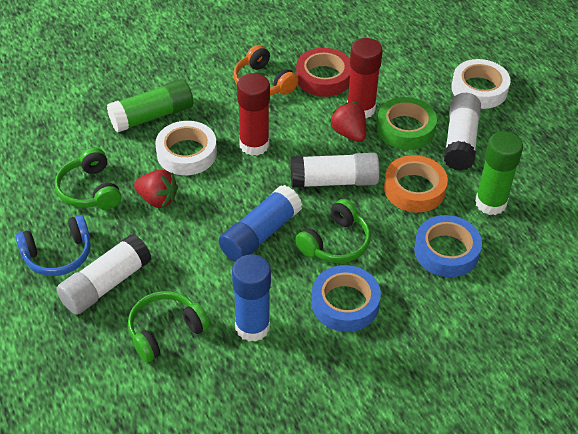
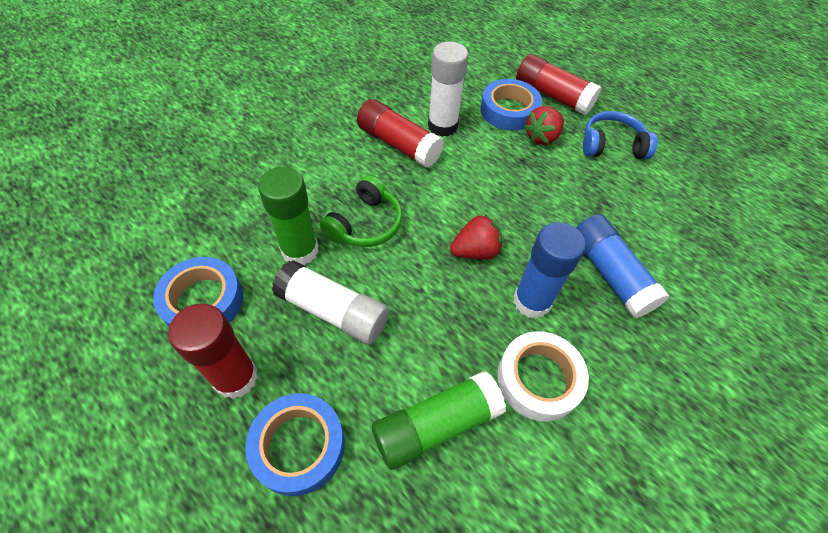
blue tape: [312,265,381,332] [414,215,482,277] = 2 -> [153,257,243,327] [245,393,345,496] [480,79,542,131] = 3
green headphones: [55,148,121,209] [128,291,210,362] [295,199,371,263] = 3 -> [320,175,402,247] = 1
green tape: [377,97,437,150] = 1 -> none = 0
orange headphones: [233,45,298,95] = 1 -> none = 0
orange tape: [384,155,448,213] = 1 -> none = 0
red glue stick: [237,73,270,156] [347,38,383,119] = 2 -> [168,303,258,399] [357,99,444,168] [516,54,601,115] = 3
red tape: [296,48,351,97] = 1 -> none = 0
white glue stick: [56,234,152,315] [291,153,380,188] [444,93,481,171] = 3 -> [272,260,389,344] [428,42,469,137] = 2
white tape: [155,121,217,175] [451,59,511,109] = 2 -> [497,331,589,422] = 1

